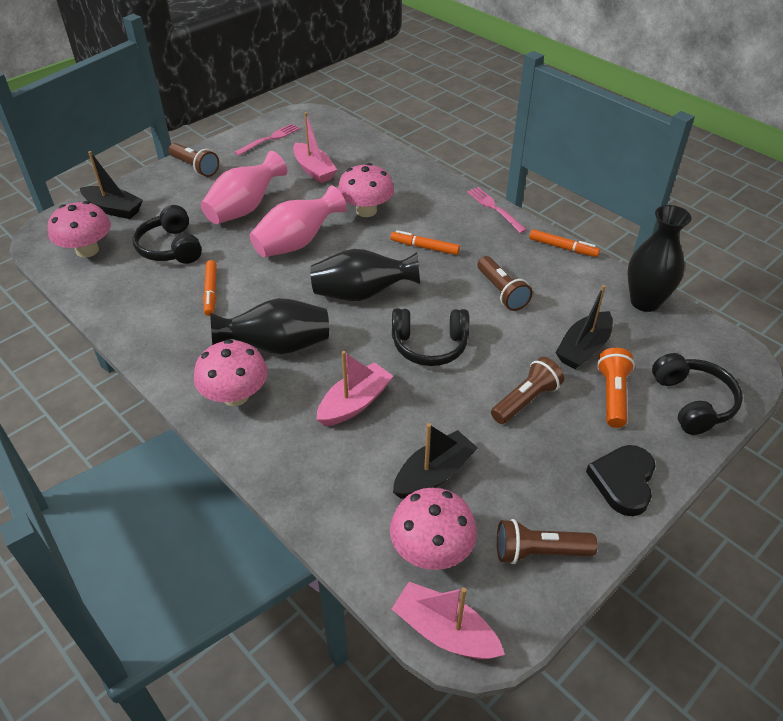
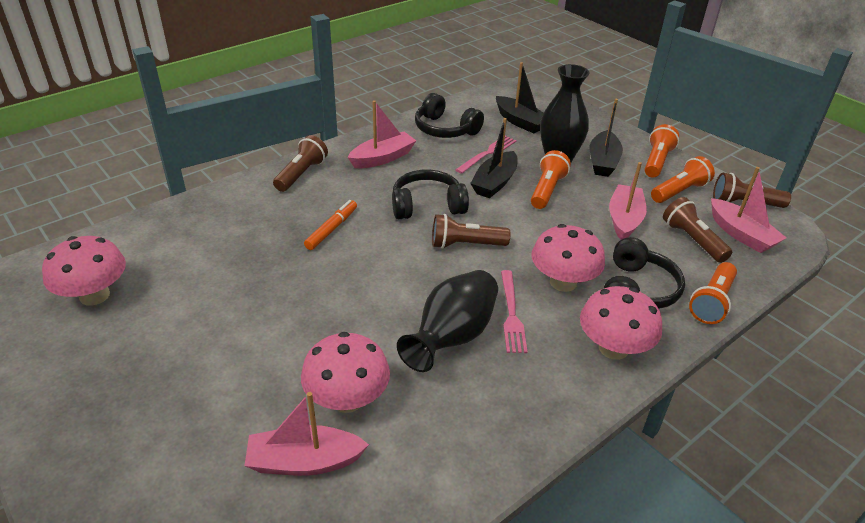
black heart: [586,445,656,516] = 1 -> none = 0
black vase: [210,298,329,354] [310,249,420,301] [627,205,692,312] = 3 -> [397,270,498,372] [540,64,590,162] = 2
orange flashlight: [597,348,635,428] = 1 -> [531,150,571,209] [645,124,679,178] [651,156,715,203] [689,262,737,324] = 4
orange marker: [203,260,217,316] [391,230,460,255] [529,229,600,257] = 3 -> [304,200,357,250] = 1
pink boat: [293,112,337,183] [316,351,393,426] [392,582,505,659] = 3 -> [245,392,369,476] [348,100,416,168] [609,162,647,240] [711,167,786,253] = 4
pink vase: [201,151,287,224] [249,185,347,257] = 2 -> none = 0

